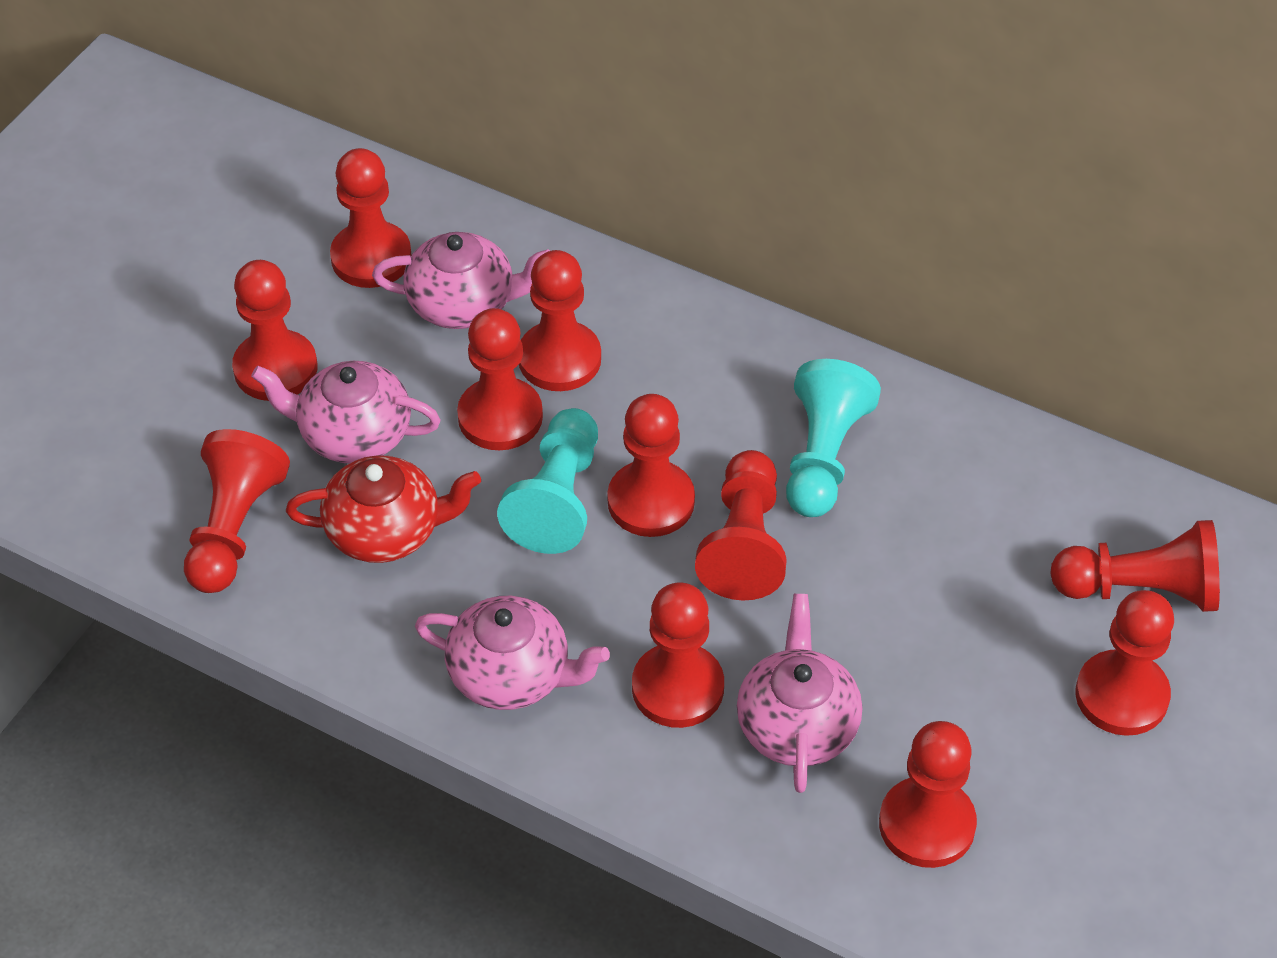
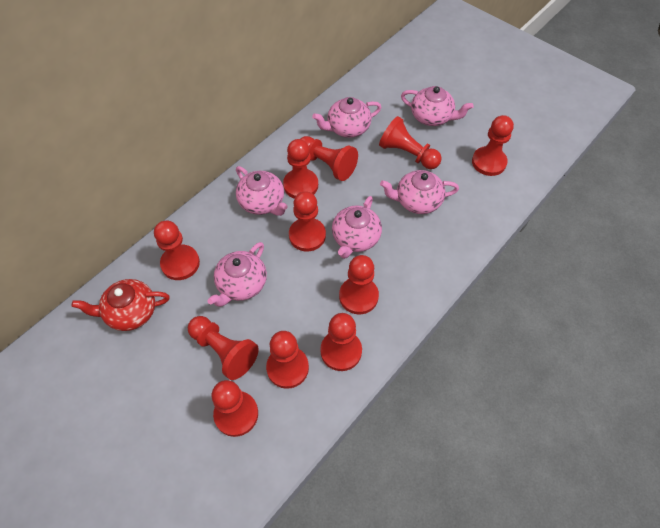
pink teapot: [251,361,440,463] [372,232,550,329] [415,596,610,710] [737,594,862,793] = 4 -> [207,242,267,307] [236,166,288,216] [312,97,382,138] [332,196,382,259] [380,170,459,214] [401,86,474,126] = 6
turquoise pawn: [497,408,598,554] [786,359,881,517] = 2 -> none = 0

